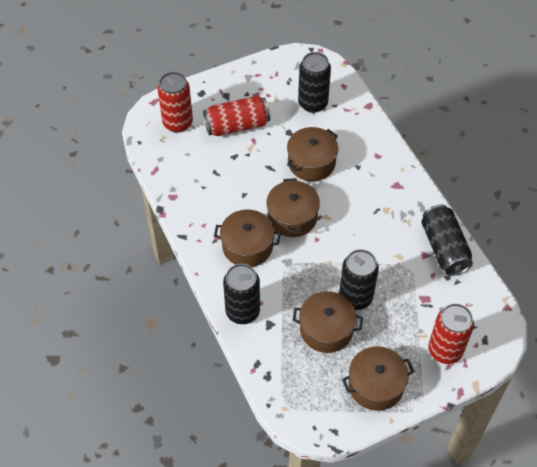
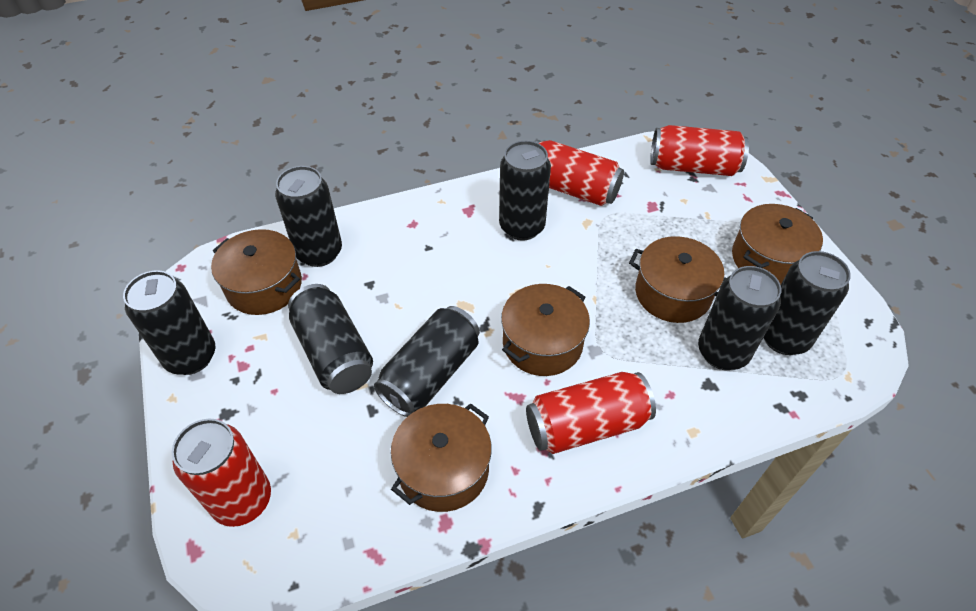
black can: [223,264,260,324] [298,52,331,113] [339,249,379,310] [421,204,473,276] = 4 -> [123,270,215,375] [275,166,342,267] [288,284,373,394] [374,306,480,417] [499,141,551,241] [698,266,781,370] [763,251,851,355] = 7
red can: [158,72,193,133] [203,96,270,136] [428,303,474,364] = 3 -> [172,419,271,527] [526,372,656,454] [536,140,624,206] [650,125,749,176] = 4

